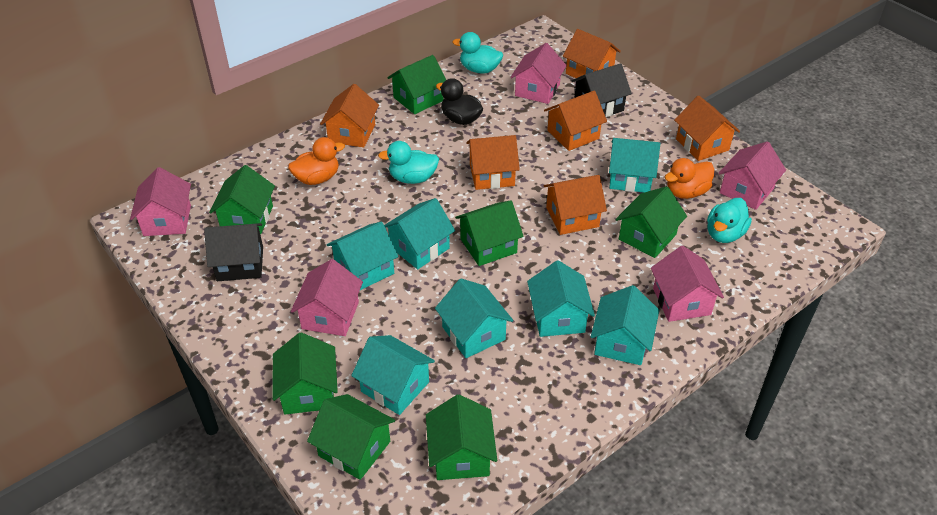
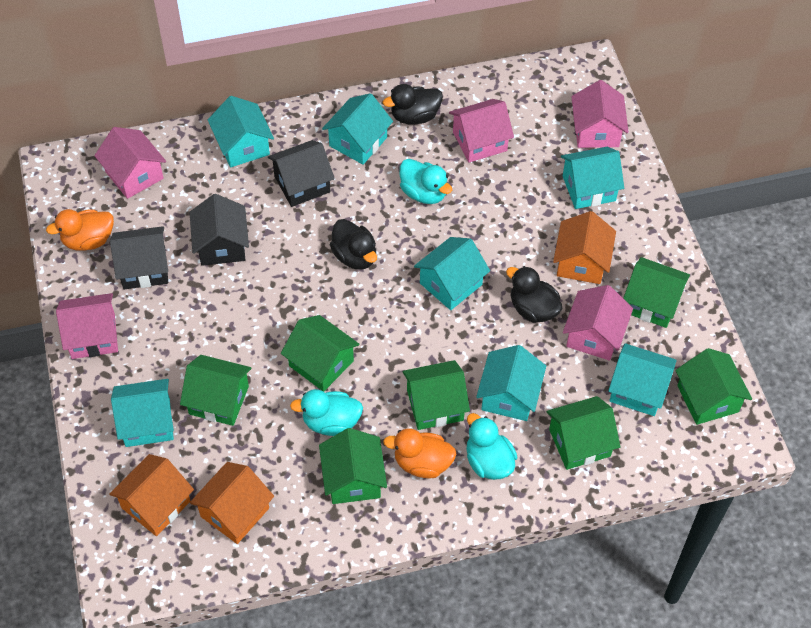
black duck: [436,78,483,125] = 1 -> [330,219,377,270] [383,84,443,125] [506,266,563,323] = 3
black house: [204,223,263,281] [571,63,632,117] = 2 -> [110,226,168,289] [190,194,249,266] [268,140,335,207] = 3
orange house: [320,84,379,148] [466,135,520,190] [544,91,607,151] [544,175,607,235] [563,29,621,78] [674,96,740,161] = 6 -> [109,454,194,536] [190,462,274,544] [553,211,616,284] = 3

